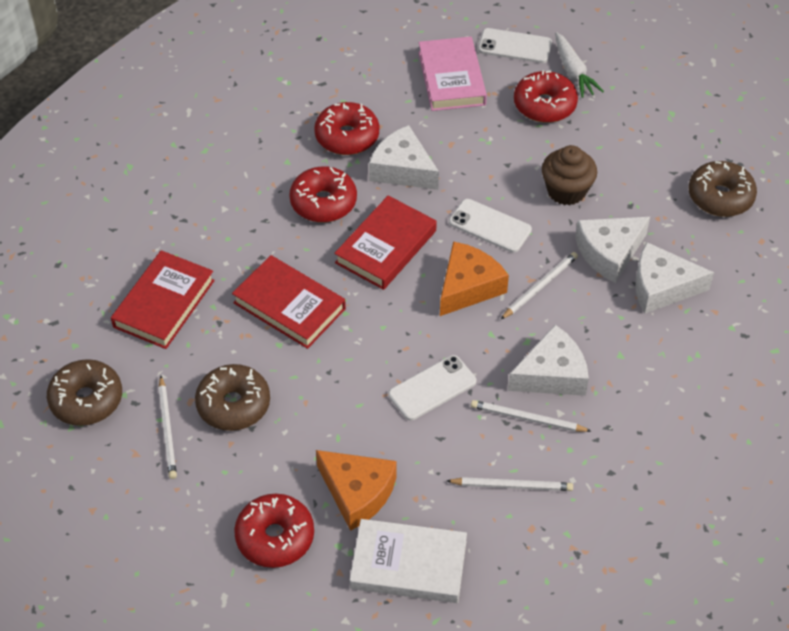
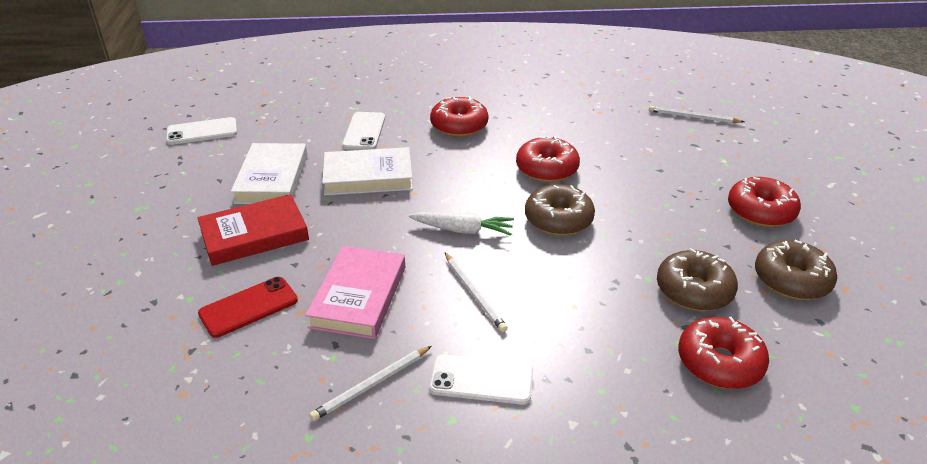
brown cupcake: [542,145,597,205] = 1 -> none = 0
orange cheese: [316,450,397,531] [440,241,509,316] = 2 -> none = 0
red book: [111,250,215,349] [232,255,346,349] [334,195,437,290] = 3 -> [197,194,309,266] = 1
red phone: none = 0 -> [198,277,298,338] = 1
white book: [350,519,467,603] = 1 -> [231,143,308,204] [322,147,413,195] = 2
white cheese: [369,125,439,190] [508,325,589,396] [575,217,650,283] [635,242,714,313] = 4 -> none = 0
white pencil: [159,376,177,479] [447,477,573,491] [471,400,591,432] [500,252,578,320] = 4 -> [309,346,432,421] [445,253,508,332] [649,106,744,123] = 3

